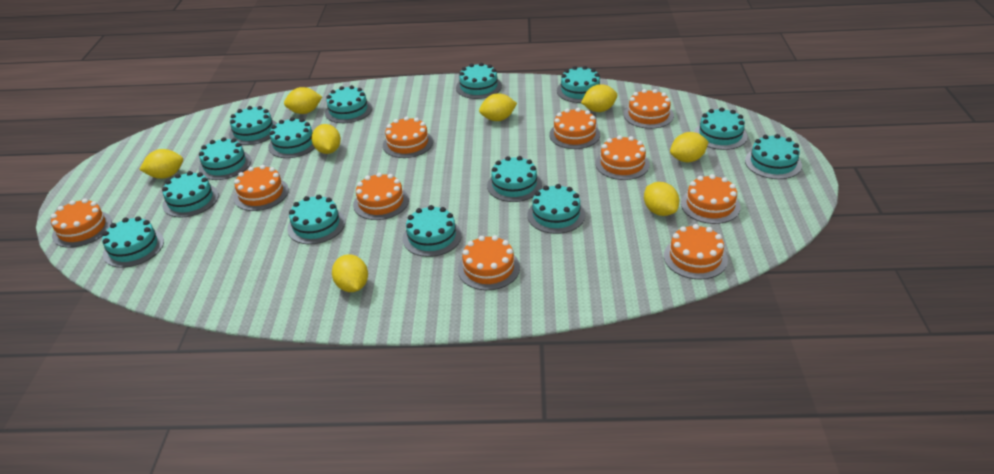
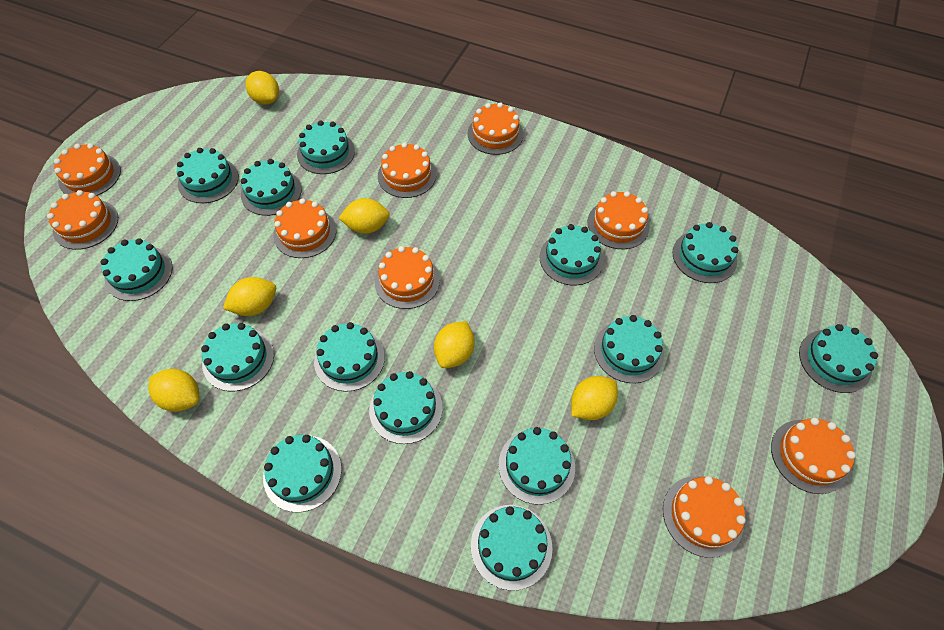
orange cake: [51,199,112,248] [233,165,289,211] [353,173,409,220] [383,117,433,158] [458,235,520,290] [549,108,600,149] [596,135,650,180] [624,89,674,129] [664,224,728,280] [681,174,740,224] = 10 -> [47,190,118,250] [54,143,121,196] [273,198,336,258] [374,246,440,309] [378,142,436,198] [467,102,523,155] [587,191,650,249] [663,476,746,558] [771,418,856,494] = 9
yellow lemon: [139,149,183,179] [284,87,322,114] [311,124,341,154] [332,254,368,292] [479,93,517,121] [581,84,617,112] [644,182,679,216] [670,132,708,162] = 8 -> [149,369,199,412] [223,277,276,316] [245,71,279,105] [339,198,390,234] [434,321,475,368] [571,376,618,420] = 6

